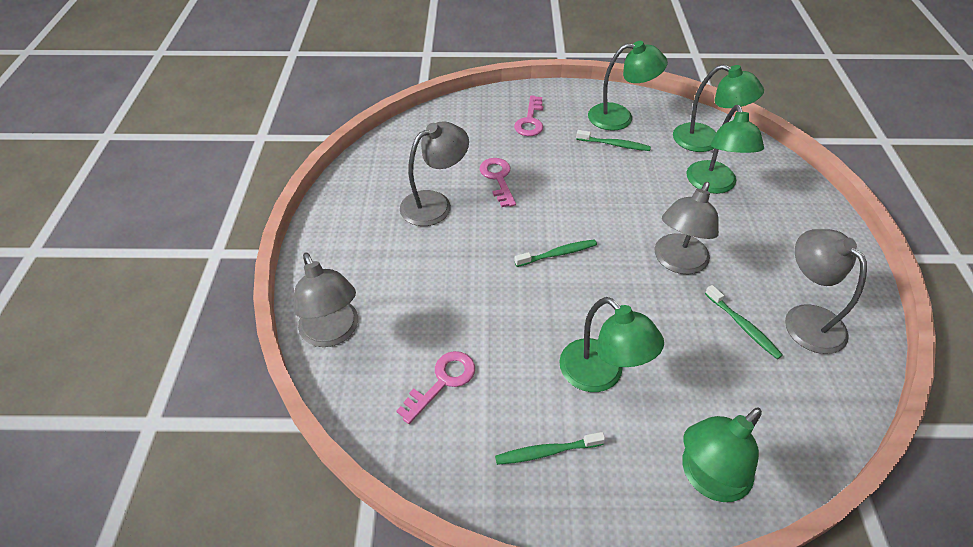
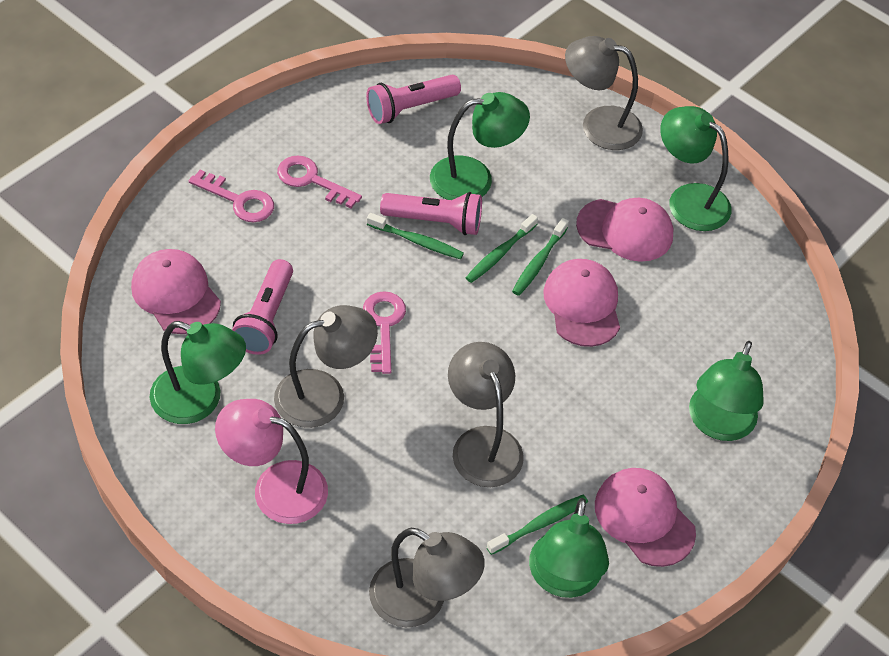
pink cap: none = 0 -> [131,249,221,334] [544,259,620,347] [576,198,673,262] [595,468,696,567] = 4
pink flashlight: none = 0 -> [232,259,293,355] [366,75,461,124] [380,192,482,235] = 3
pink lamp: none = 0 -> [215,399,328,524] = 1

